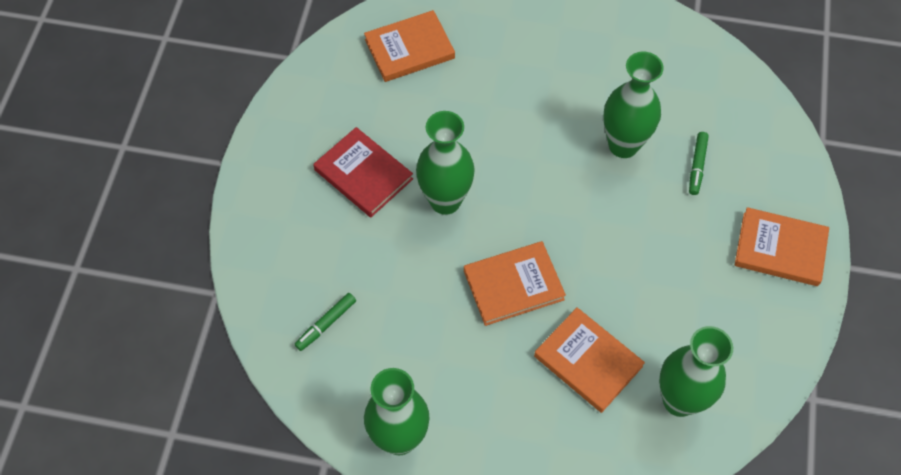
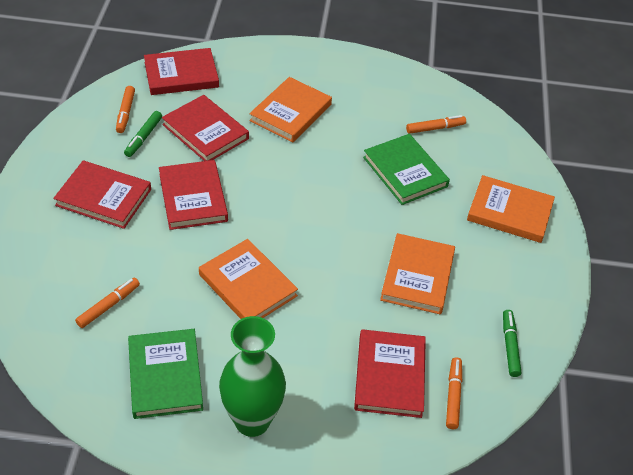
green book: none = 0 -> [128,329,203,419] [363,134,450,205] = 2
green vase: [364,368,430,455] [416,111,475,215] [603,52,664,158] [659,326,733,417] = 4 -> [219,316,286,437] = 1
orange marker: none = 0 -> [75,278,140,328] [116,86,135,133] [406,115,466,134] [446,357,462,429] = 4
red book: [313,127,413,217] = 1 -> [53,160,151,229] [144,48,219,95] [159,160,228,230] [162,95,249,161] [354,329,426,418] = 5

